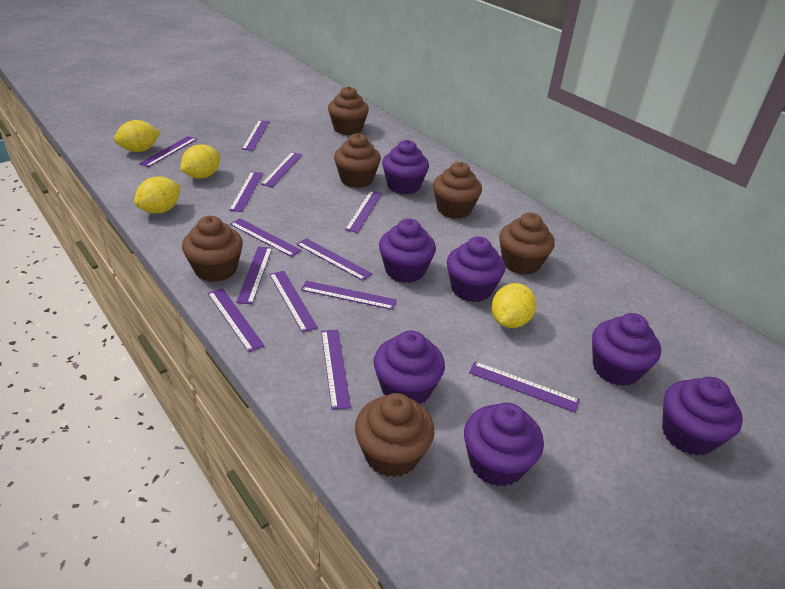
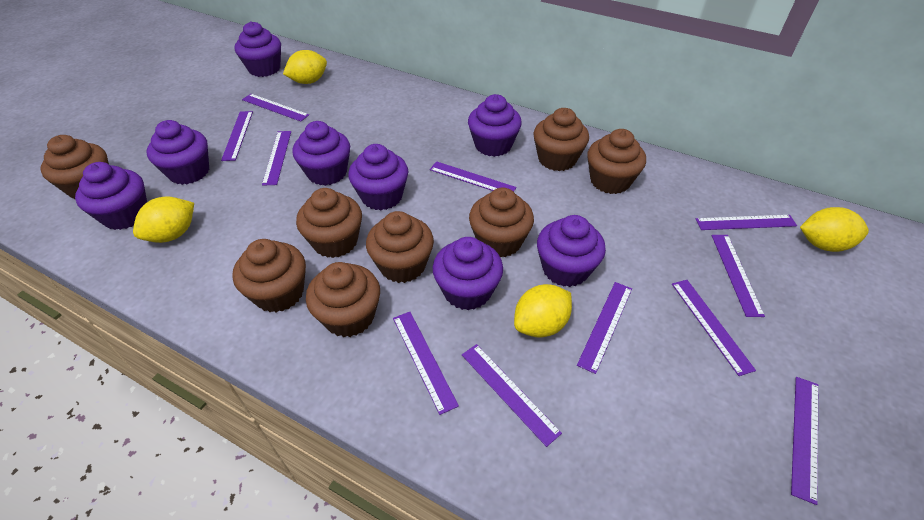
brown cupcake: [182,216,243,282] [328,86,369,135] [334,133,381,188] [355,393,435,477] [433,162,482,219] [499,213,555,275] = 6 -> [40,135,109,199] [232,239,306,312] [296,188,362,258] [306,262,380,337] [366,211,434,283] [469,188,534,258] [533,108,589,171] [587,129,646,194] = 8
purple cupcake: [374,330,445,404] [379,219,436,283] [382,140,429,194] [447,236,505,302] [464,403,544,486] [592,313,661,386] [662,377,743,456] = 7 -> [75,162,147,230] [147,120,209,185] [235,22,281,77] [292,121,350,186] [348,144,408,210] [432,237,503,310] [468,94,522,157] [537,215,606,287] = 8
purple ruler: [139,136,197,167] [208,288,265,352] [229,172,263,212] [230,218,301,257] [236,246,272,304] [242,120,269,151] [261,152,302,187] [269,271,318,333] [296,238,372,281] [301,281,397,310] [321,329,351,410] [345,190,382,233] [469,361,580,413] = 13 -> [221,111,253,161] [242,94,309,122] [262,131,291,186] [393,312,459,415] [430,161,516,192] [462,344,562,447] [577,282,632,374] [672,280,756,376] [696,215,797,230] [712,235,765,317] [791,377,818,505] = 11

